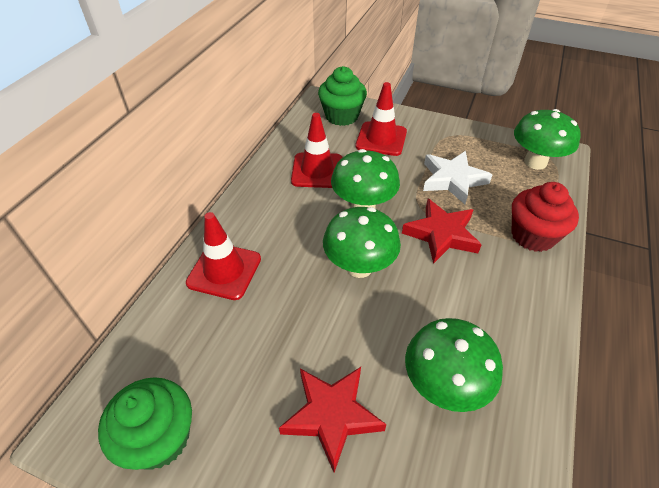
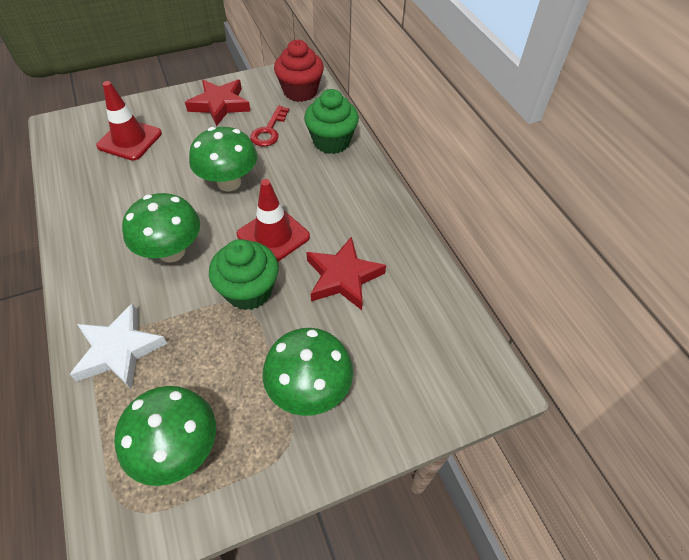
red key: none = 0 -> [250,105,289,147] = 1
red traffic cone: [186,212,261,300] [291,113,343,188] [355,82,407,156] = 3 -> [96,81,162,161] [237,179,310,262] = 2

